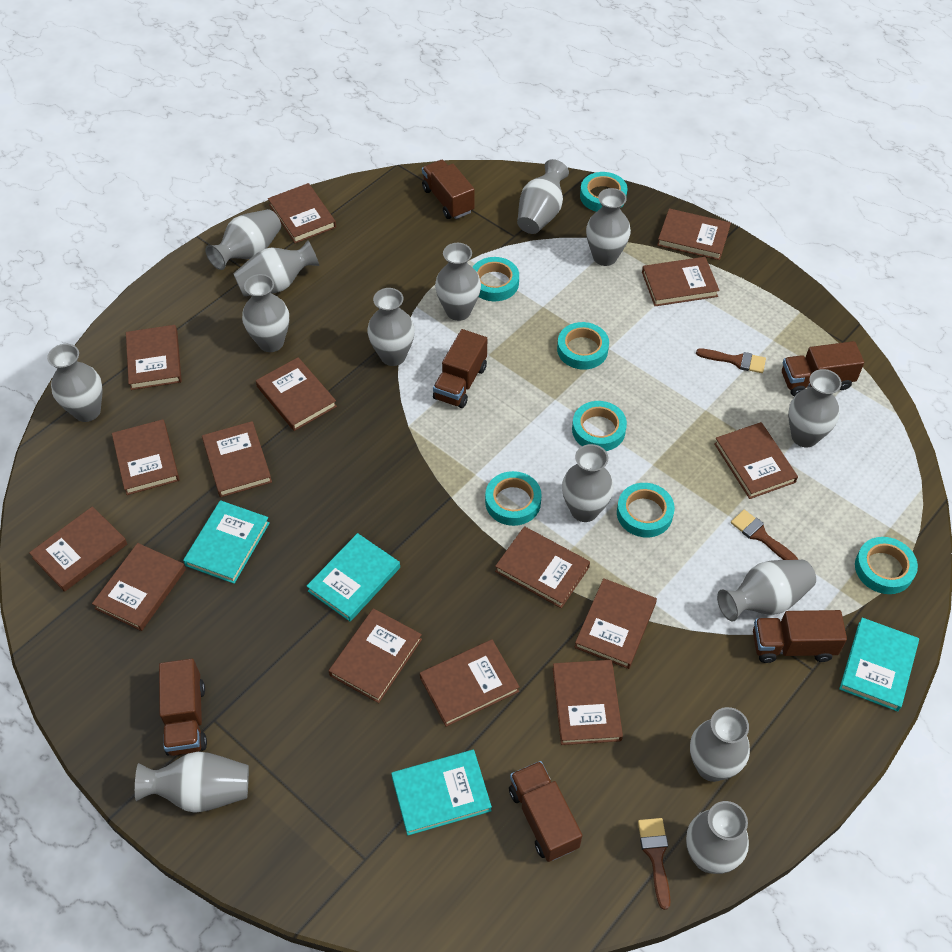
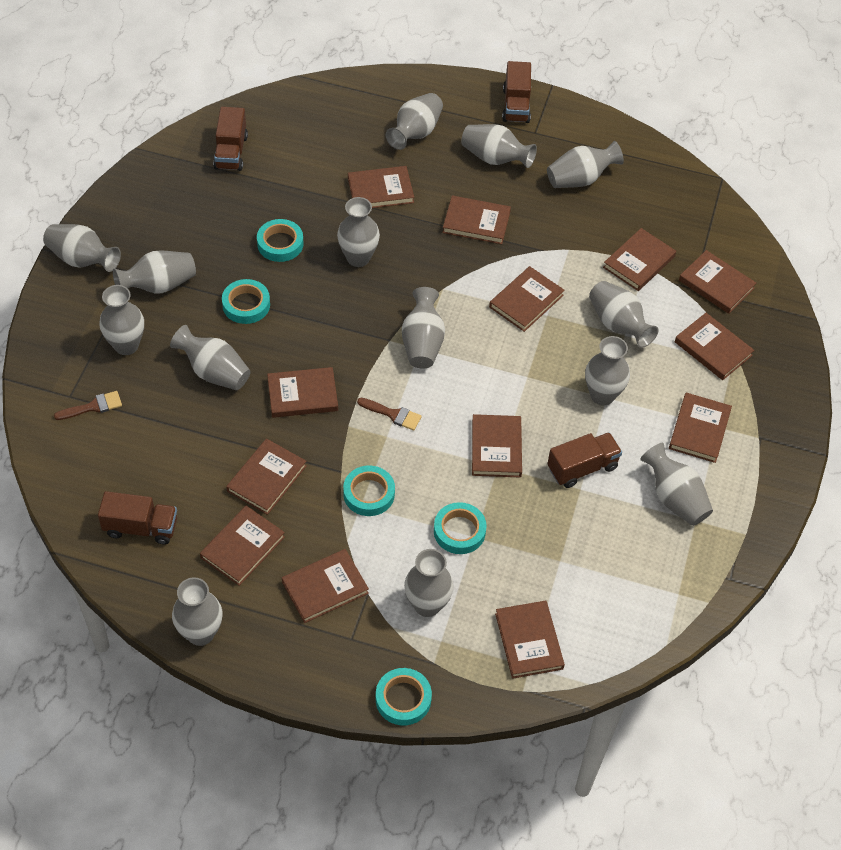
brown book: [29,506,127,592] [92,543,186,631] [112,419,180,495] [126,325,182,390] [202,421,272,497] [256,357,337,431] [268,183,336,243] [329,608,422,703] [420,639,520,727] [495,526,590,608] [553,660,623,745] [574,578,657,669] [642,257,720,306] [657,208,731,260] [714,422,798,499] = 15 -> [200,506,285,586] [226,438,307,515] [267,367,338,418] [282,549,369,623] [348,166,414,208] [442,195,511,244] [472,414,522,478] [489,266,564,332] [495,601,565,679] [603,228,676,291] [669,393,732,463] [675,313,754,380] [679,250,756,314] = 13
brown brush: [638,818,671,910] [696,348,766,373] [731,510,798,560] = 3 -> [54,391,122,420] [357,398,422,431] = 2
brown truck: [159,659,207,756] [422,160,475,219] [433,329,487,408] [509,761,583,862] [753,610,847,663] [782,341,864,396] = 6 -> [98,491,177,545] [213,107,248,171] [502,61,531,123] [547,432,622,488] = 4
turquoise book: [183,500,270,584] [307,533,400,621] [391,750,492,835] [839,617,919,712] = 4 -> none = 0
turquoise tape: [473,257,519,301] [485,471,542,526] [557,322,609,370] [572,401,627,451] [580,172,627,212] [617,483,675,537] [855,537,918,594] = 7 -> [222,279,270,324] [257,219,304,262] [343,466,395,516] [376,668,432,725] [434,502,487,554] = 5

